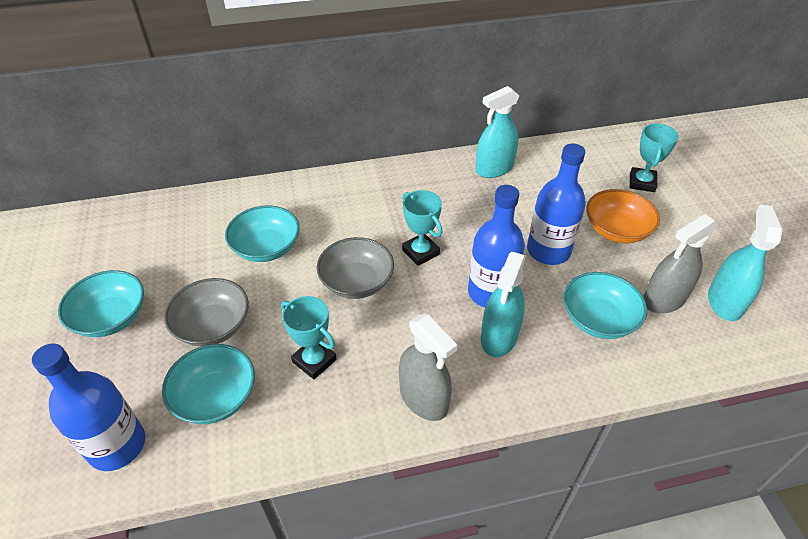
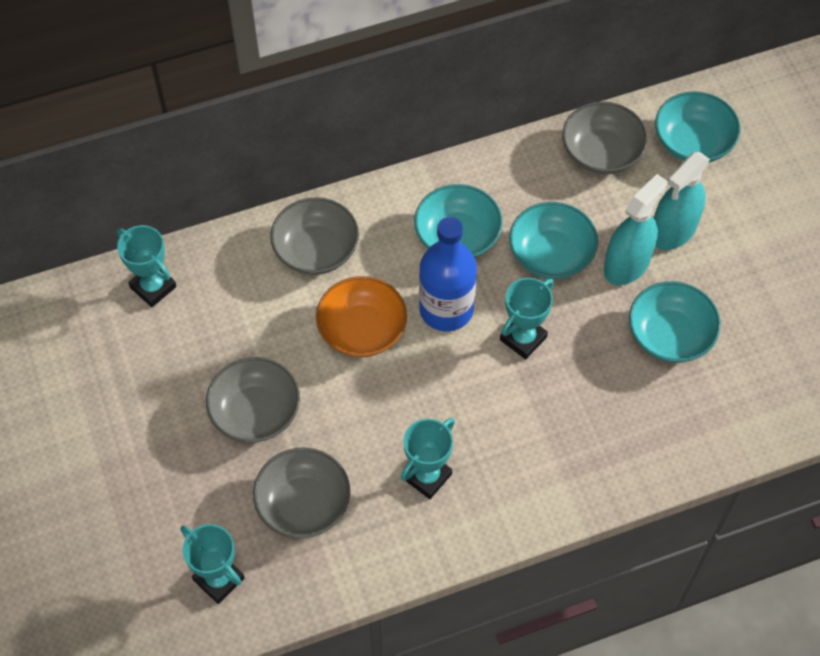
blue bottle: [32,343,145,471] [468,185,525,307] [527,143,586,265] = 3 -> [419,217,477,331] = 1
grey bowl: [164,278,249,346] [316,237,394,299] = 2 -> [206,357,300,442] [253,447,350,538] [270,197,359,275] [562,102,648,175] = 4
grey spray bottle: [399,314,457,421] [643,214,718,313] = 2 -> none = 0
turquoise spray bottle: [475,86,519,178] [481,252,526,357] [708,205,783,321] = 3 -> [604,174,668,285] [654,152,710,250] = 2
turquoise trophy: [281,296,337,379] [402,190,443,266] [630,123,679,192] = 3 -> [117,225,177,307] [181,524,245,604] [401,418,455,499] [500,278,553,359] = 4

